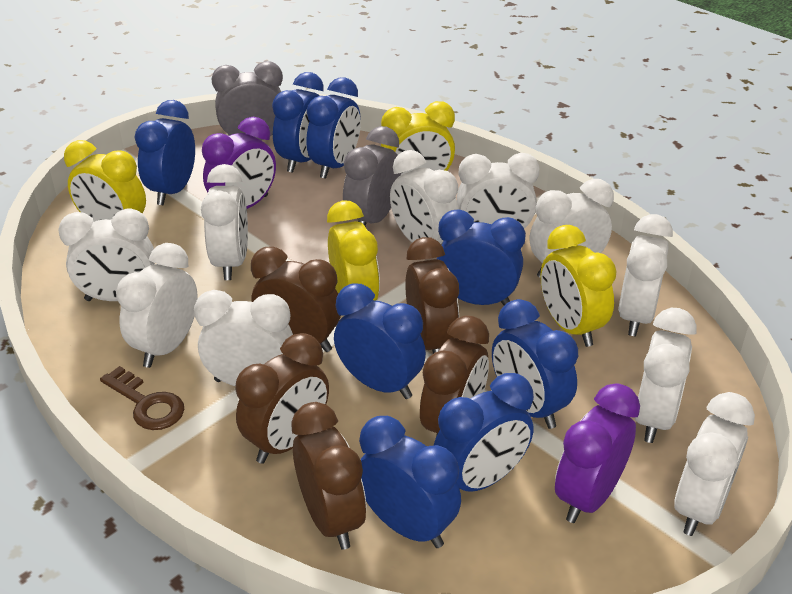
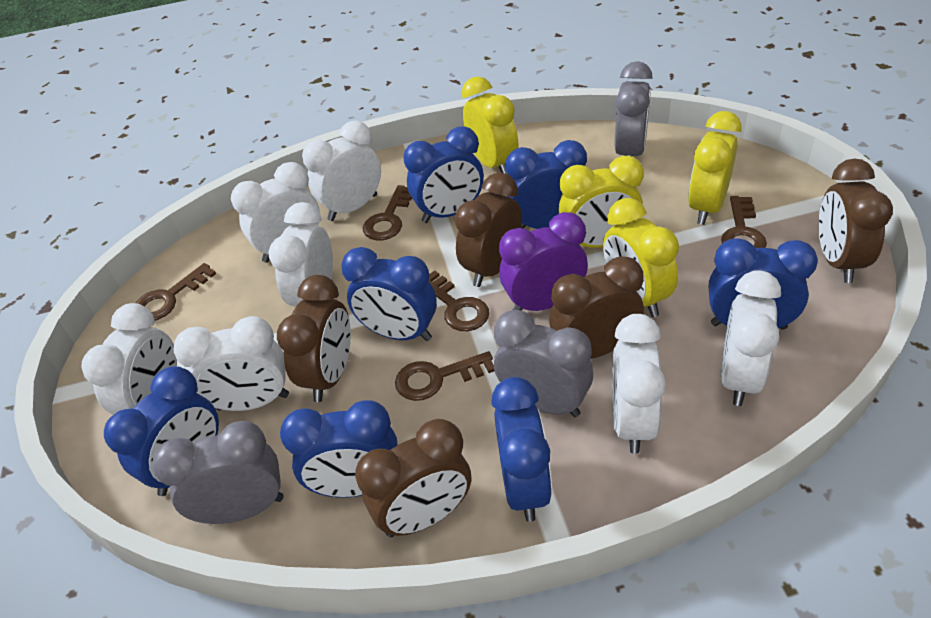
blue clock: [135,100,195,205] [272,72,324,173] [306,77,361,179] [334,283,426,399] [359,416,461,548] [434,373,534,492] [437,209,525,306] [492,299,578,429] = 8 -> [104,366,219,496] [280,400,397,498] [341,247,437,341] [403,126,484,223] [491,377,552,522] [506,140,587,229] [709,238,818,330] = 7
brown key: [100,366,184,430] = 1 -> [136,263,216,321] [363,185,412,240] [395,351,494,401] [428,270,489,331] [721,196,767,248] = 5
grey clock: [212,61,283,140] [343,126,401,226] = 2 -> [152,421,283,524] [494,310,593,417] [615,61,653,157] = 3
purple clock: [202,117,276,209] [555,383,640,523] = 2 -> [499,212,588,311] = 1
white clock: [59,209,155,301] [116,243,198,368] [194,290,293,386] [201,164,248,280] [390,150,459,245] [457,153,539,235] [530,179,614,278] [618,214,673,336] [635,308,697,443] [674,392,755,536] = 10 -> [81,303,177,415] [174,316,289,411] [231,162,320,263] [269,202,333,307] [302,121,381,221] [612,314,666,454] [720,270,781,406] = 7

